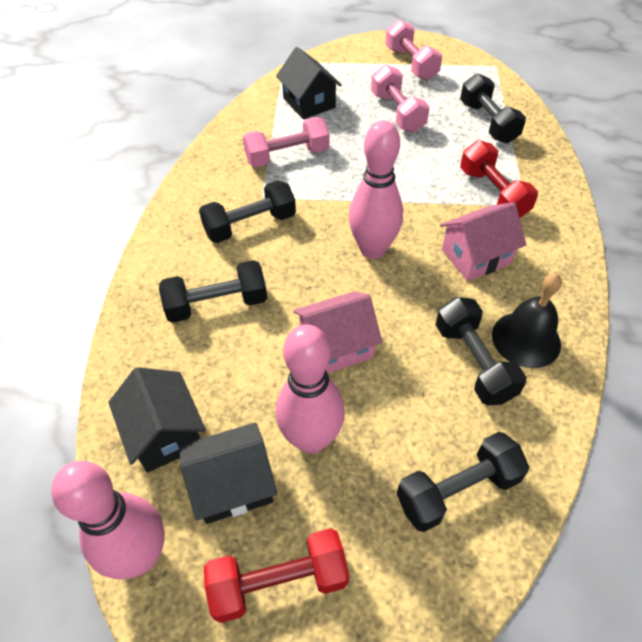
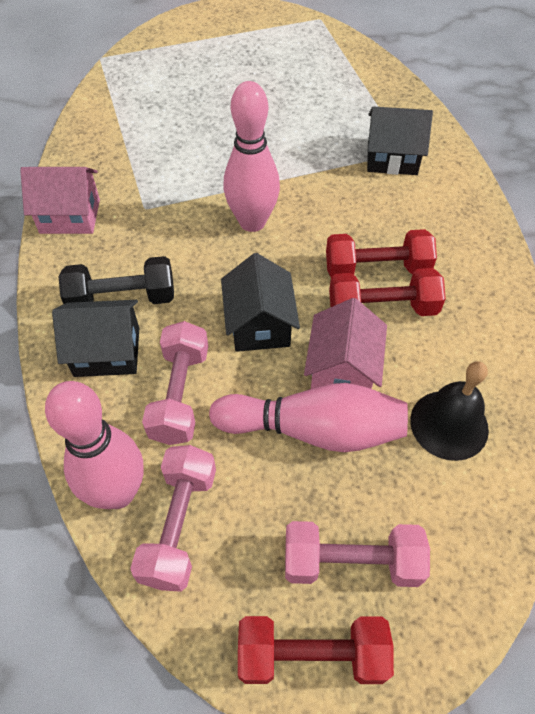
black dumbbell: [159,260,267,323] [199,180,296,243] [397,432,529,532] [436,297,527,405] [460,73,526,143] = 5 -> [58,256,174,304] = 1
red dumbbell: [204,528,349,623] [460,140,538,218] = 2 -> [238,616,394,684] [326,229,437,277] [329,268,446,316] = 3

